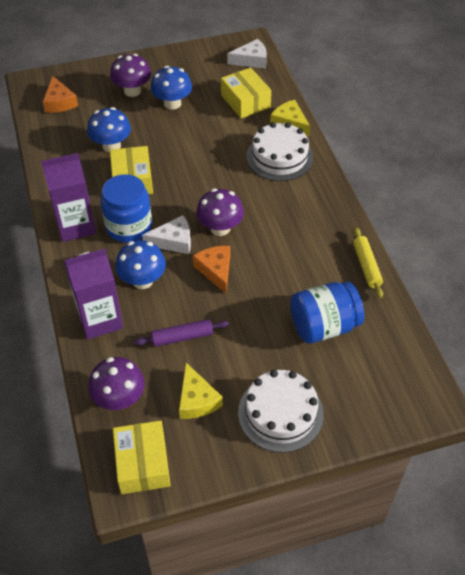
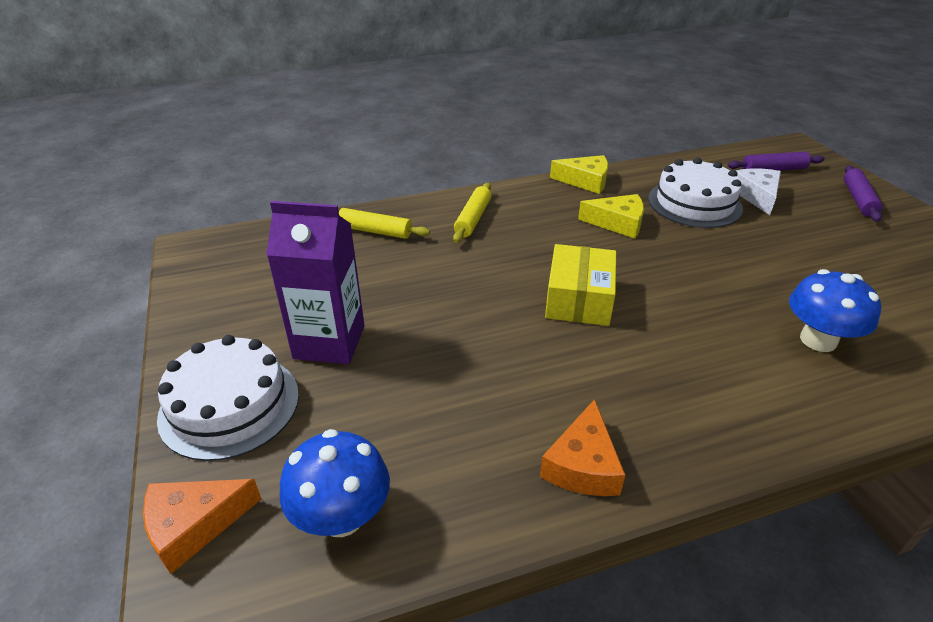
blue jar: [101,174,152,243] [290,281,364,344] = 2 -> none = 0
blue mushroom: [87,107,131,152] [115,240,166,289] [151,66,192,110] = 3 -> [279,429,390,537] [789,269,881,352] = 2
purple carton: [41,153,96,242] [64,249,123,340] = 2 -> [266,201,365,364] = 1
purple mushroom: [88,357,145,410] [110,54,151,97] [196,188,244,236] = 3 -> none = 0
purple rolling pin: [134,319,229,347] = 1 -> [727,152,825,171] [844,165,883,222] = 2
white cheese: [142,215,191,254] [228,39,267,69] = 2 -> [736,168,781,215] = 1
yellow box: [110,146,153,194] [113,420,171,494] [221,67,271,118] = 3 -> [545,244,616,326] = 1
yellow rolling pin: [353,227,383,298] = 1 -> [339,208,430,239] [453,183,491,243] = 2

